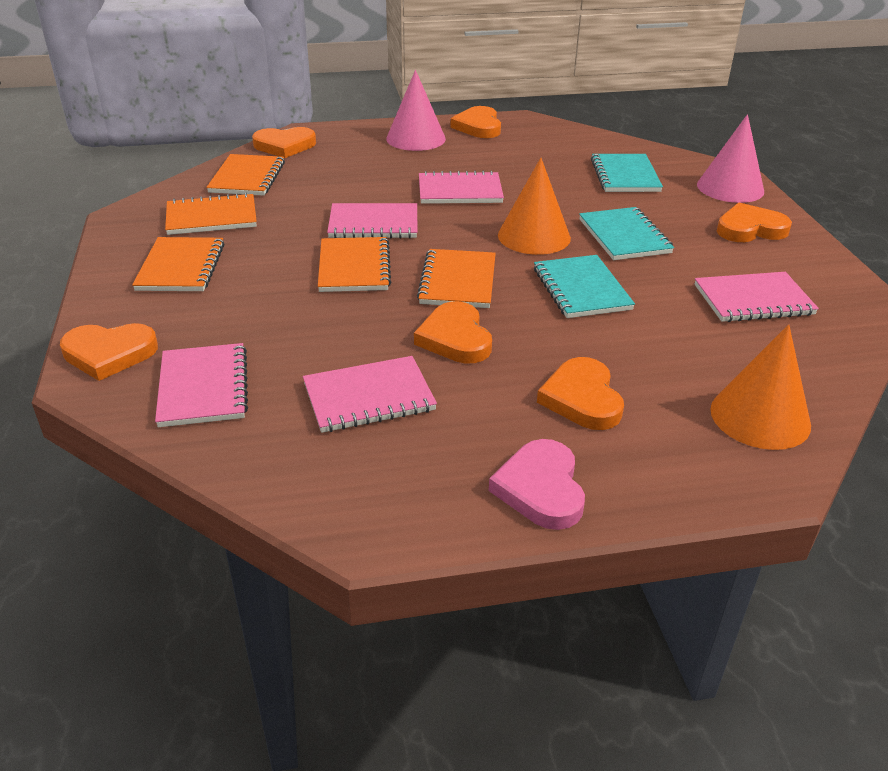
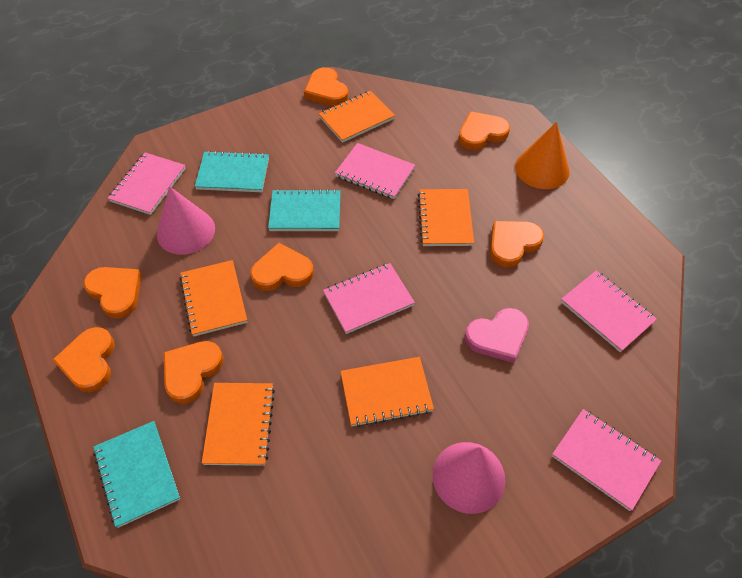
orange cone: [498,158,571,255] [710,324,811,450] = 2 -> [515,122,570,189] = 1
orange heart: [60,323,158,381] [252,127,316,158] [414,301,492,364] [451,106,501,138] [537,357,624,430] [717,203,792,242] = 6 -> [53,327,115,392] [84,267,142,319] [163,341,223,404] [250,243,314,291] [304,67,349,106] [459,111,510,150] [490,221,544,267] = 7

